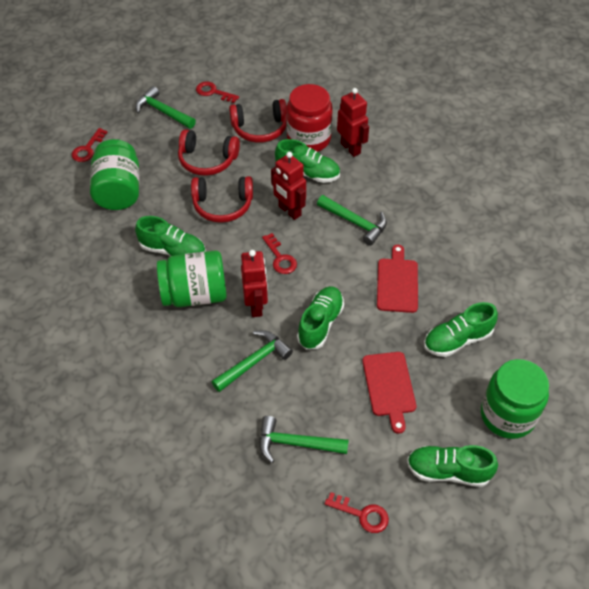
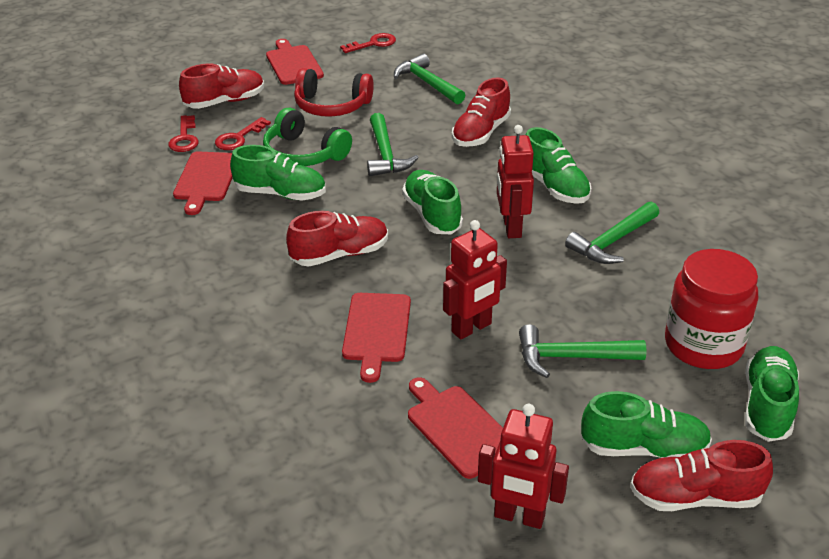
green headphones: none = 0 -> [263,108,352,166] = 1
green jar: [90,139,139,210] [157,250,227,307] [481,359,549,439] = 3 -> none = 0
red cutting board: [362,352,416,434] [377,245,418,313] = 2 -> [173,151,233,215] [266,39,324,85] [342,293,411,383] [408,378,503,479] = 4
red headphones: [178,129,240,176] [191,176,253,223] [229,99,287,143] = 3 -> [294,68,374,117] = 1
red key: [72,128,108,162] [196,81,239,103] [262,233,297,274] [325,492,389,533] = 4 -> [168,115,199,152] [215,117,271,150] [340,33,396,53] = 3
red shoe: none = 0 -> [179,63,264,109] [286,211,388,267] [452,77,511,147] [630,440,773,511] = 4

